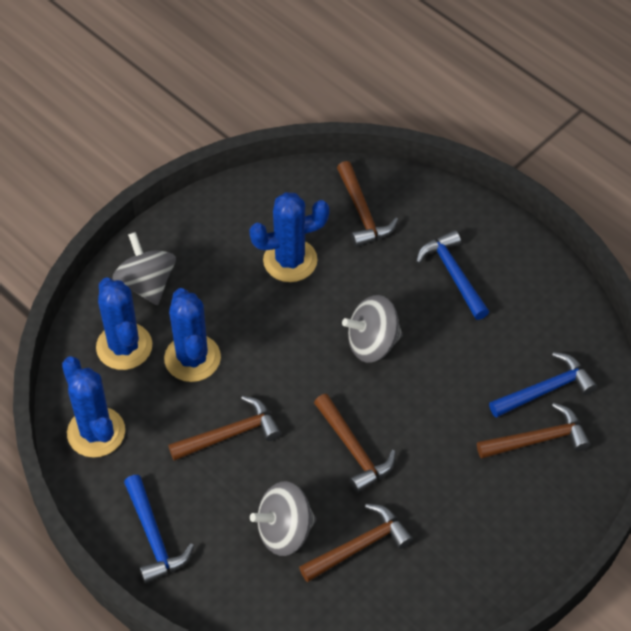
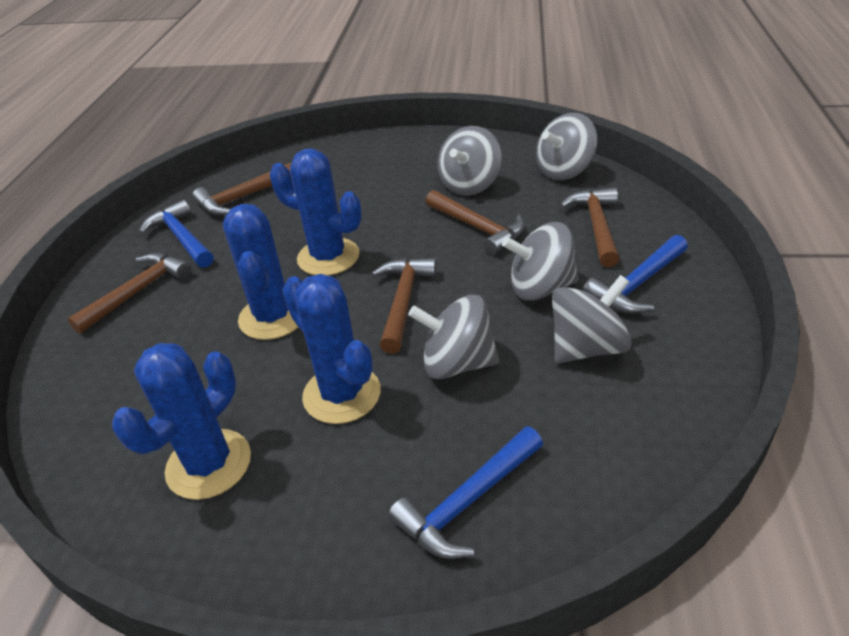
grey spinning top: [112,232,176,305] [250,481,316,556] [342,295,403,363] = 3 -> [408,295,500,379] [438,126,502,196] [502,222,579,301] [536,113,598,180] [552,275,632,364] = 5

